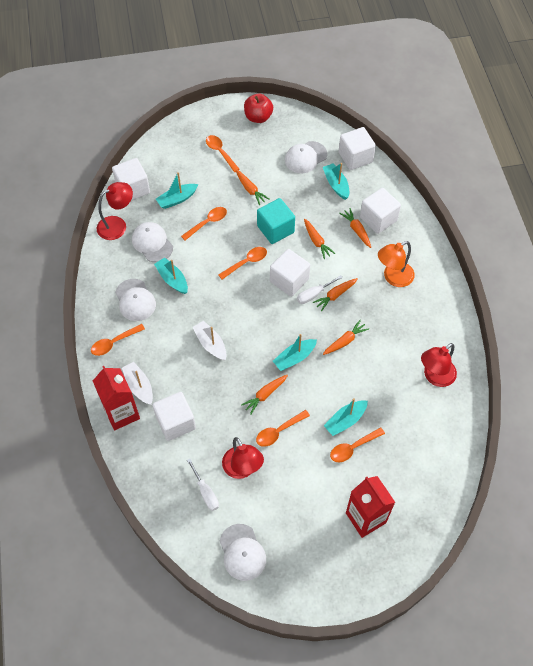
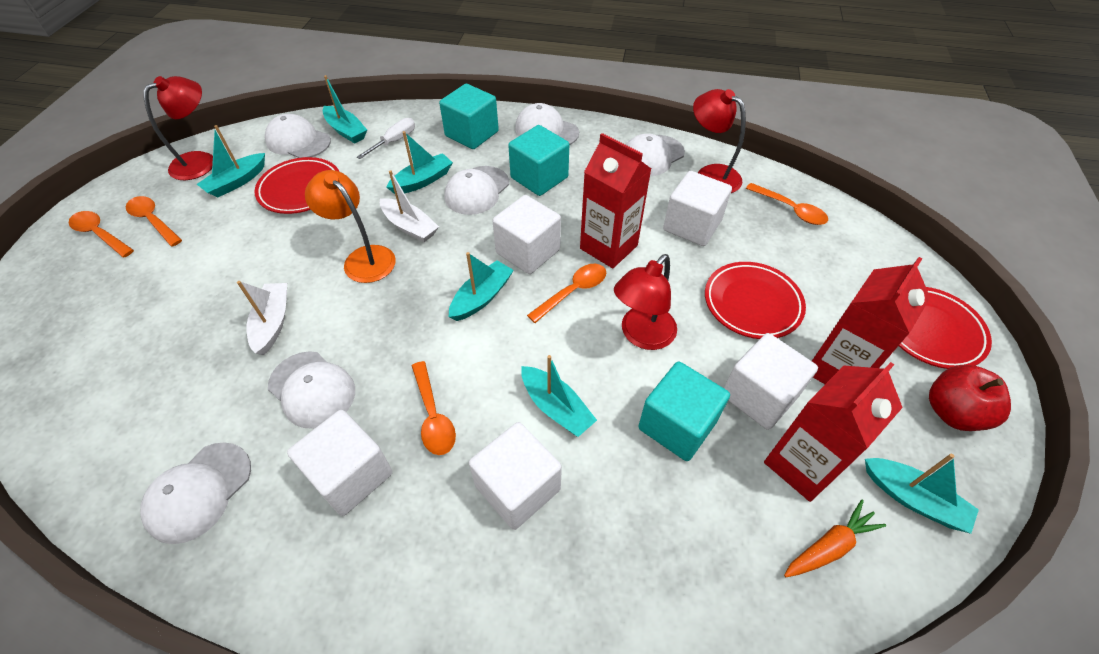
orange carrot: [236,170,269,205] [241,375,288,415] [304,219,335,259] [313,278,358,312] [323,320,369,355] [339,208,371,248] = 6 -> [784,500,886,577] = 1
orange spoon: [91,324,145,356] [181,207,227,240] [206,135,240,172] [218,247,267,279] [256,410,310,447] [330,427,385,462] = 6 -> [69,211,134,257] [126,196,182,247] [412,361,456,455] [527,264,606,323] [746,183,828,225] = 5
red carton: [93,366,140,431] [346,476,395,538] = 2 -> [580,133,651,268] [764,362,903,502] [812,257,930,384] = 3
red plate: none = 0 -> [254,157,340,214] [705,262,806,339] [899,287,992,369] = 3
turquoise boat: [154,257,188,294] [156,172,198,209] [273,334,317,371] [323,163,349,200] [324,398,368,436] = 5 -> [197,125,265,197] [323,75,367,143] [386,131,453,194] [449,252,514,321] [521,355,597,437] [865,454,979,534] = 6
turquoise cube: [257,198,295,244] = 1 -> [439,84,499,149] [508,125,569,196] [638,361,730,461] = 3
white cap: [115,279,156,321] [132,222,173,262] [220,524,266,581] [285,141,327,173] = 4 -> [140,442,251,544] [265,114,331,158] [268,351,355,429] [445,166,509,215] [515,103,579,145] [626,134,685,176] = 6
white screwdriver: [187,459,219,511] [297,275,343,304] = 2 -> [357,118,415,159] = 1

